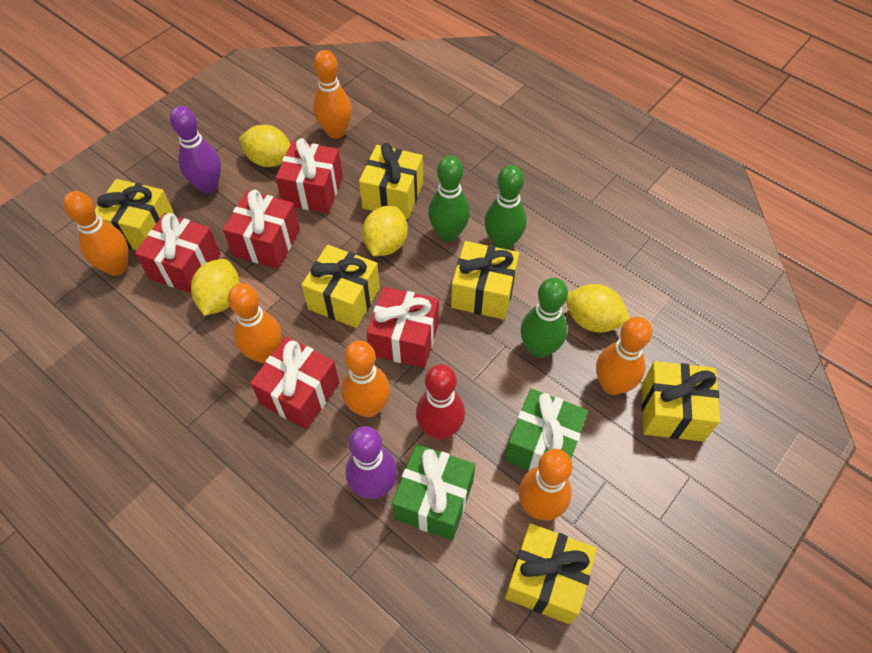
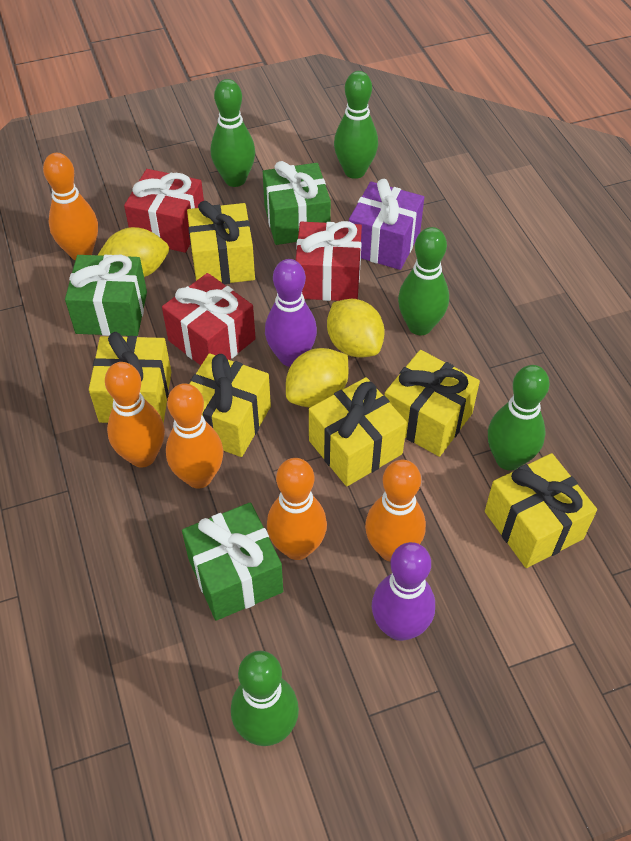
green bowling pin: [428,155,470,242] [484,165,527,250] [521,278,568,358] = 3 -> [211,79,255,187] [231,651,299,746] [334,71,378,179] [398,227,449,335] [488,365,550,471] = 5
green gift: [392,444,475,540] [505,389,588,471] = 2 -> [65,255,147,336] [182,502,283,621] [263,161,331,245] = 3
orange bowling pin: [63,191,128,276] [228,283,282,364] [313,50,352,139] [342,340,390,417] [519,449,573,521] [596,317,652,395] = 6 -> [43,153,98,260] [105,362,165,467] [166,383,223,488] [267,458,327,560] [365,459,426,562] = 5
purple gift: none = 0 -> [349,179,424,270] = 1
red bowling pin: [416,364,465,440] = 1 -> none = 0
red gift: [135,213,221,293] [223,190,300,269] [250,336,339,430] [276,138,343,213] [367,287,439,368] = 5 -> [124,169,204,253] [162,273,256,365] [296,221,362,301] = 3
yellow lemon: [191,259,240,316] [239,125,290,167] [362,206,408,256] [566,284,630,332] = 4 -> [98,227,169,277] [286,348,349,407] [327,299,385,358] = 3

